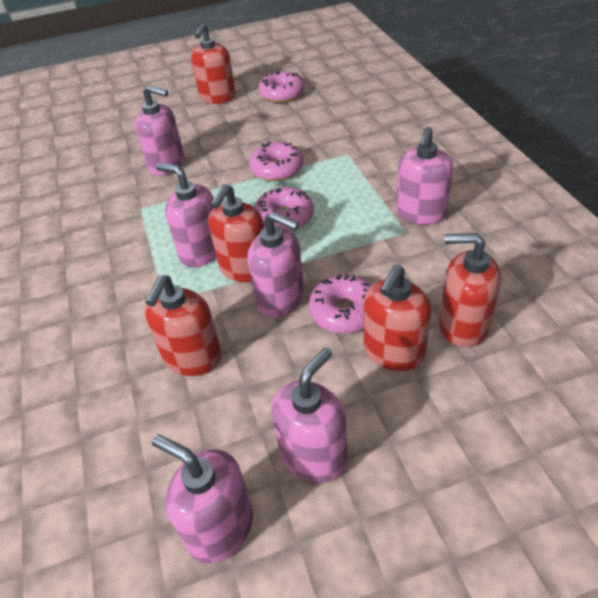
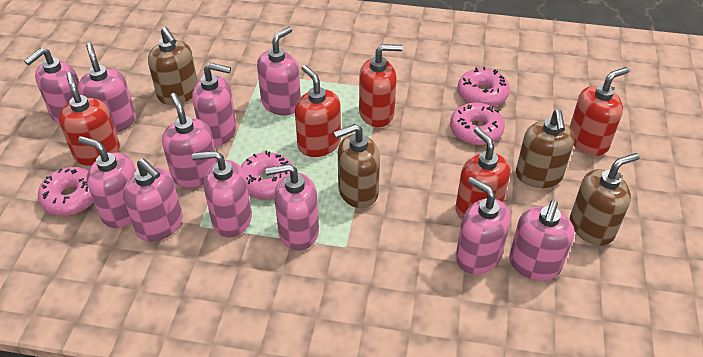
brown soap dispenser: none = 0 -> [148,27,198,105] [333,124,380,208] [516,110,575,188] [570,153,640,246] = 4
pink soap dispenser: [135,85,185,176] [152,434,253,564] [156,163,216,267] [247,212,304,318] [272,348,347,483] [396,127,453,225] = 6 -> [24,48,79,125] [78,43,136,133] [78,136,136,228] [123,159,182,242] [162,93,217,188] [192,63,237,146] [192,151,252,237] [257,27,301,115] [265,164,319,251] [456,177,511,274] [509,200,574,281] = 11

